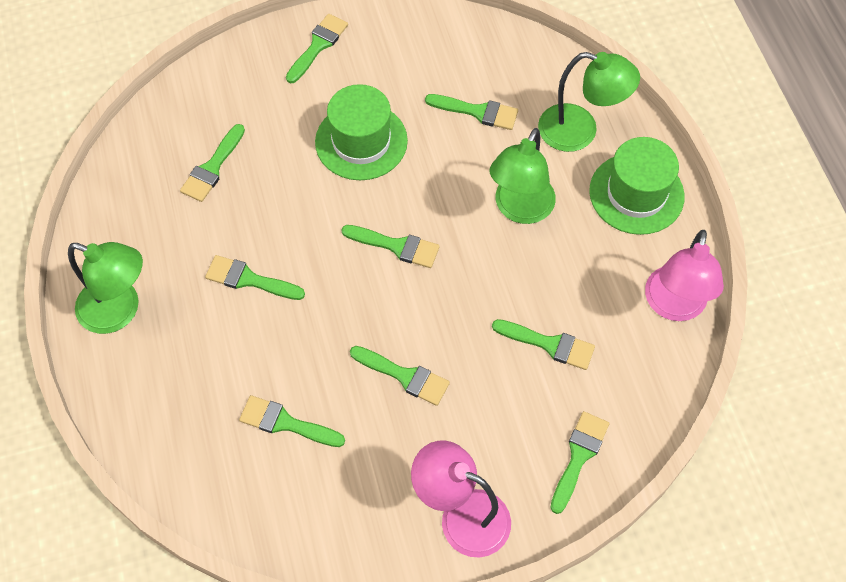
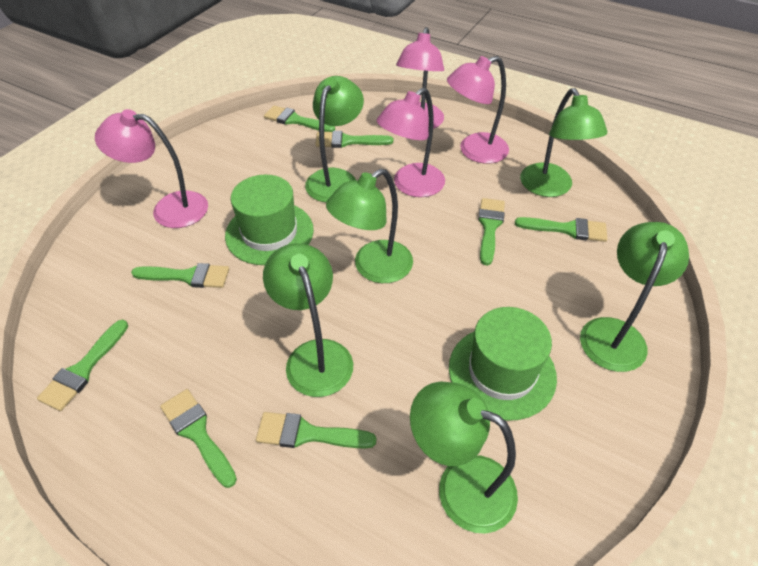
green brush: [180,124,245,202] [205,255,305,300] [239,395,345,447] [286,14,348,83] [341,225,440,268] [350,346,450,406] [425,94,518,130] [492,319,595,370] [550,411,609,514] = 9 -> [37,320,128,411] [131,263,229,288] [160,389,237,488] [256,412,377,449] [264,105,335,132] [315,131,393,148] [478,198,505,266] [515,217,607,242] = 8
green lamp: [68,242,143,334] [490,128,556,224] [538,52,640,152] = 3 -> [263,243,353,397] [305,76,364,202] [326,169,413,283] [410,381,518,534] [520,88,607,197] [580,222,689,372] = 6
pink lamp: [411,441,511,558] [645,230,724,321] = 2 -> [95,109,208,228] [377,88,445,197] [396,27,444,129] [447,56,509,164] = 4

